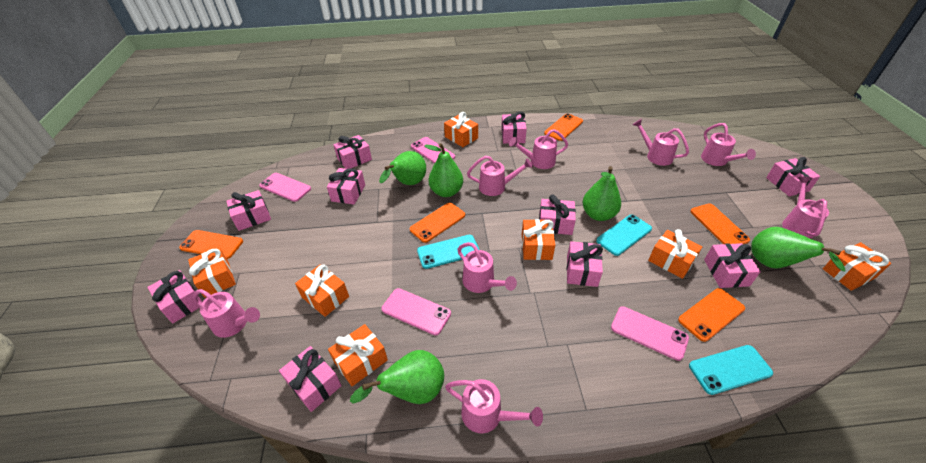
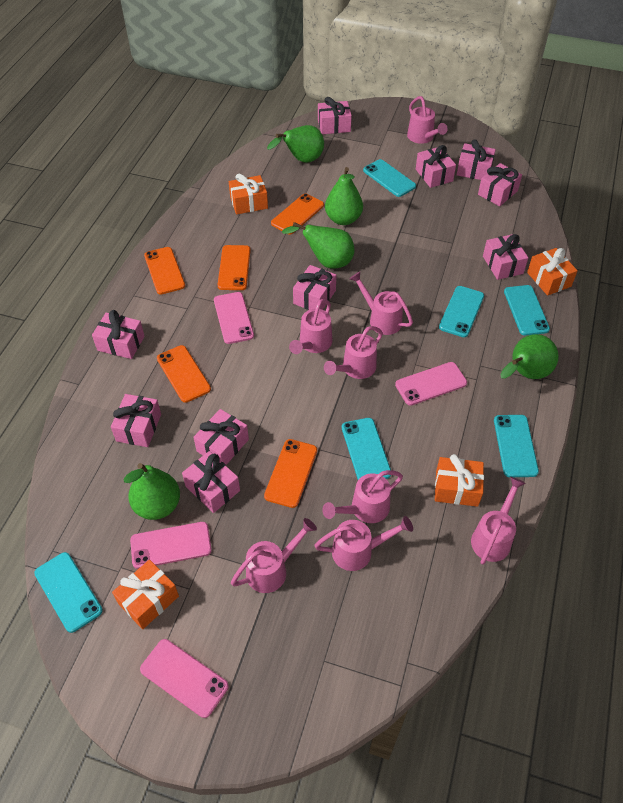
orange gift: [188,248,236,298] [295,264,349,317] [328,324,388,386] [444,112,478,147] [522,219,555,260] [648,229,702,279] [823,242,891,291] = 7 -> [112,560,179,629] [229,174,268,215] [435,454,484,507] [527,248,578,296] = 4
turquoise phone: [417,235,479,269] [596,215,652,256] [689,345,773,395] = 3 -> [34,552,103,633] [342,418,391,480] [363,159,416,197] [439,286,484,337] [494,415,539,477] [504,285,550,336] = 6

